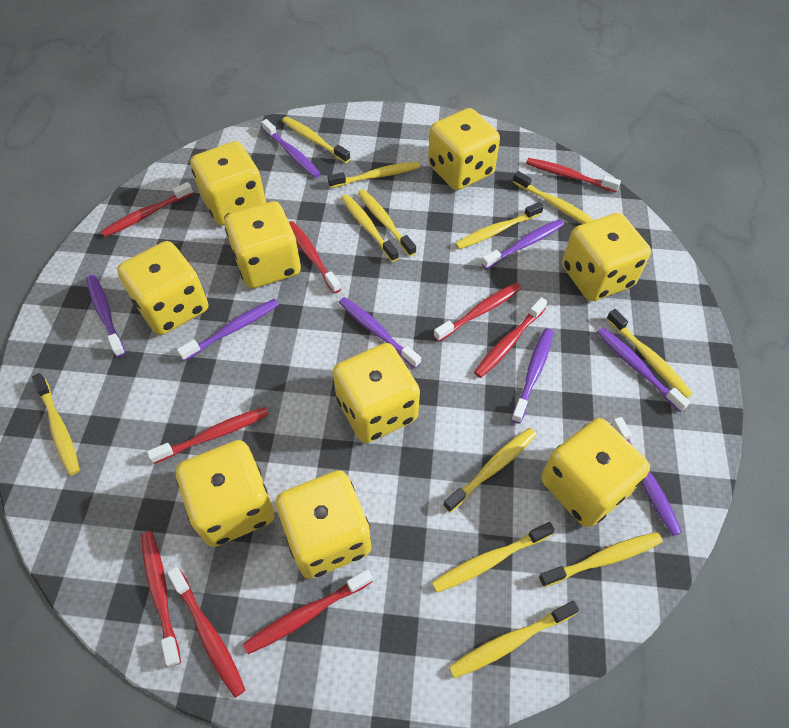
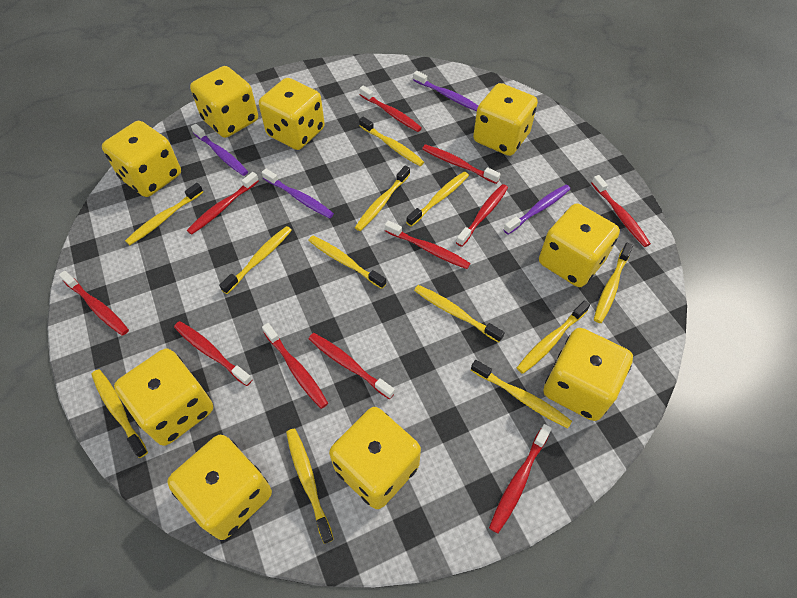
purple toothbrush: [86,275,125,357] [177,299,279,361] [261,119,321,178] [339,297,421,368] [481,219,564,269] [511,328,553,424] [597,327,690,412] [611,417,682,536] = 8 -> [191,124,248,176] [262,169,334,218] [413,71,478,111] [503,185,570,234] = 4
red toothbrush: [101,182,193,237] [141,531,181,667] [147,407,269,464] [167,567,245,698] [243,569,373,654] [289,221,341,293] [434,283,522,342] [474,297,548,378] [526,158,621,192] = 9 -> [59,271,129,336] [174,321,253,386] [187,172,259,235] [262,323,328,409] [309,333,395,399] [359,86,422,132] [385,221,471,269] [422,144,501,184] [456,184,508,247] [489,424,552,534] [591,175,651,247] = 11

